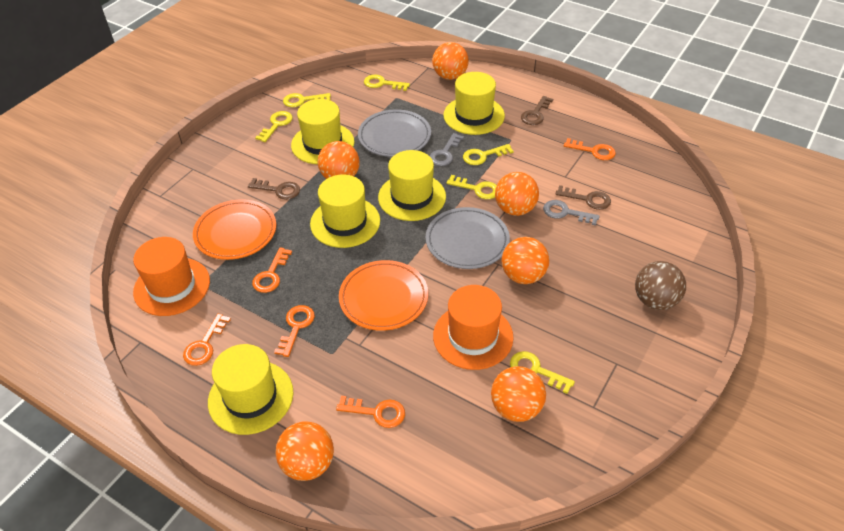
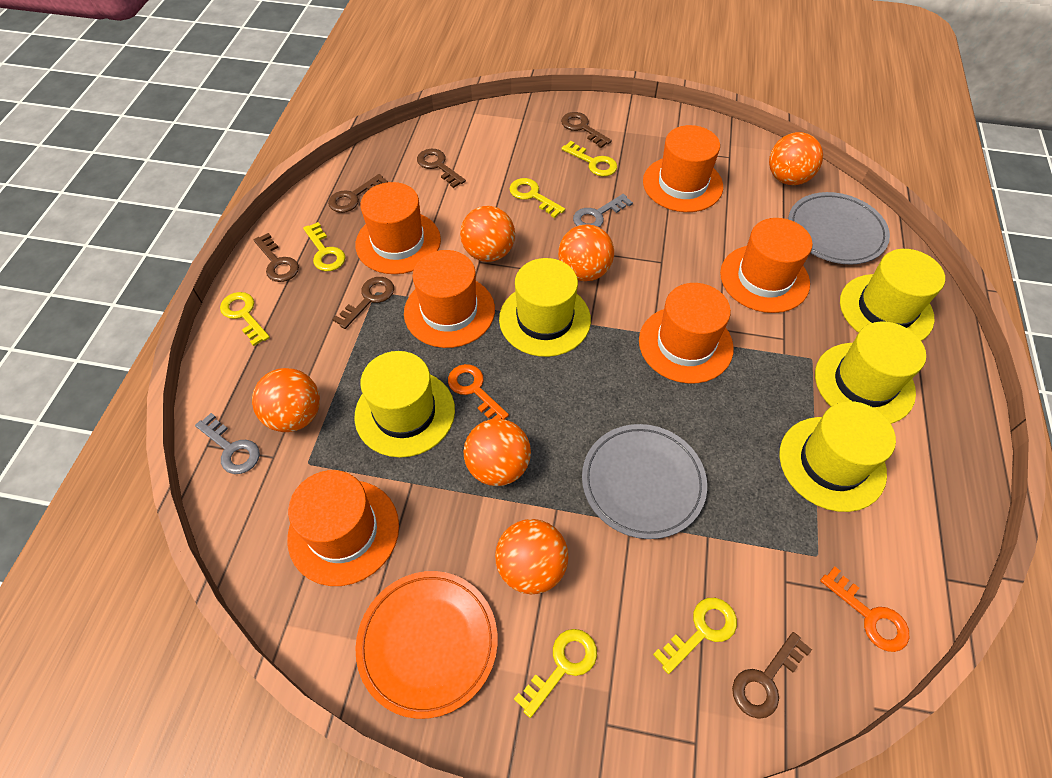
brown ball: [635,261,686,310] = 1 -> none = 0
brown key: [248,178,300,200] [521,96,553,125] [556,185,611,210] = 3 -> [254,233,299,282] [328,174,388,213] [332,277,394,329] [417,149,466,188] [561,112,612,148] [732,632,812,719] = 6
orange hat: [133,237,210,316] [433,285,514,370] = 2 -> [287,470,399,586] [355,182,441,274] [404,250,495,348] [639,283,734,383] [643,125,723,212] [720,218,812,313] = 6
orange key: [183,314,231,366] [252,247,292,293] [274,305,315,357] [336,396,405,428] [564,138,616,160] = 5 -> [448,364,509,419] [820,567,909,652] = 2
orange plate: [193,199,276,260] [339,260,428,331] = 2 -> [356,571,498,719] = 1

